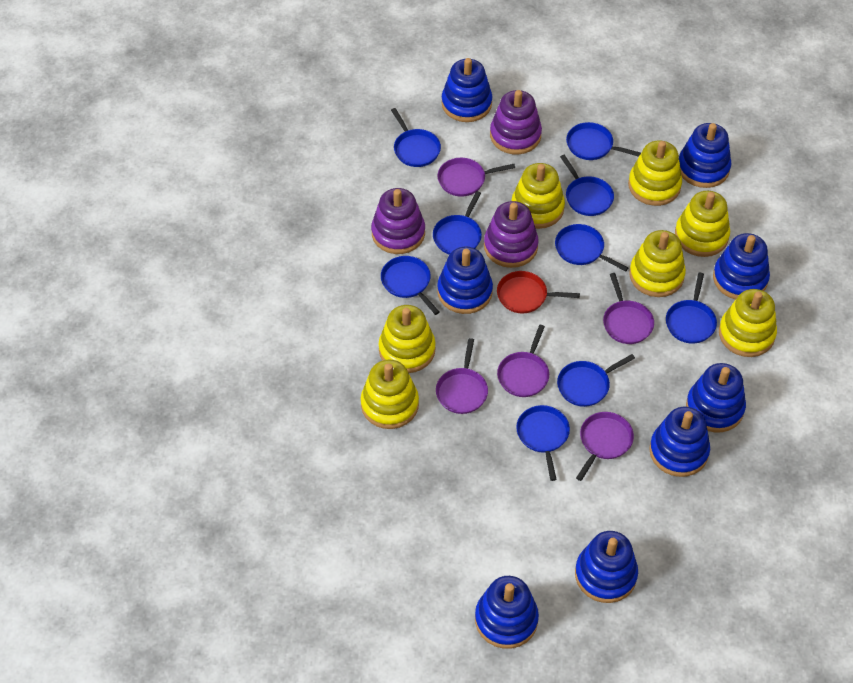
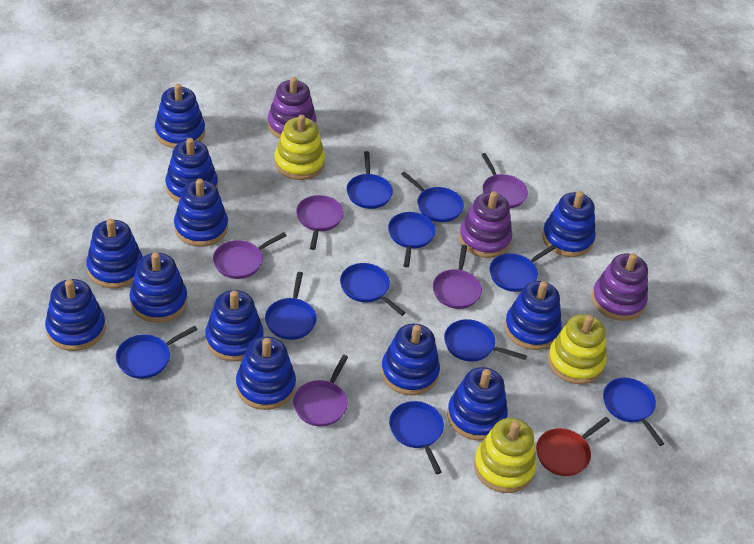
blue pan: [381,256,439,315] [391,108,441,167] [433,191,482,255] [516,405,570,481] [555,224,628,272] [557,354,635,407] [560,155,614,216] [566,122,641,160] [666,273,717,344] = 9 -> [116,326,198,379] [265,272,317,340] [340,263,406,316] [347,151,393,209] [388,212,436,267] [389,401,444,474] [401,172,464,222] [444,319,527,362] [489,245,556,292] [603,378,664,446] = 10
blue stacking toy: [437,247,493,314] [441,58,492,122] [475,576,539,649] [575,531,638,603] [649,407,710,477] [679,123,731,188] [686,363,746,432] [713,233,770,300] = 8 -> [45,279,106,351] [86,219,143,289] [129,252,187,323] [155,84,205,148] [165,138,218,202] [174,179,228,247] [205,290,264,361] [236,337,296,410] [381,324,440,395] [447,367,508,441] [505,281,562,350] [542,191,596,257] = 12
yellow stacking toy: [361,360,419,429] [379,305,436,373] [511,163,565,229] [628,140,682,206] [629,230,686,297] [675,191,730,257] [719,289,777,357] = 7 -> [274,115,325,180] [474,418,537,493] [548,314,606,384] = 3

